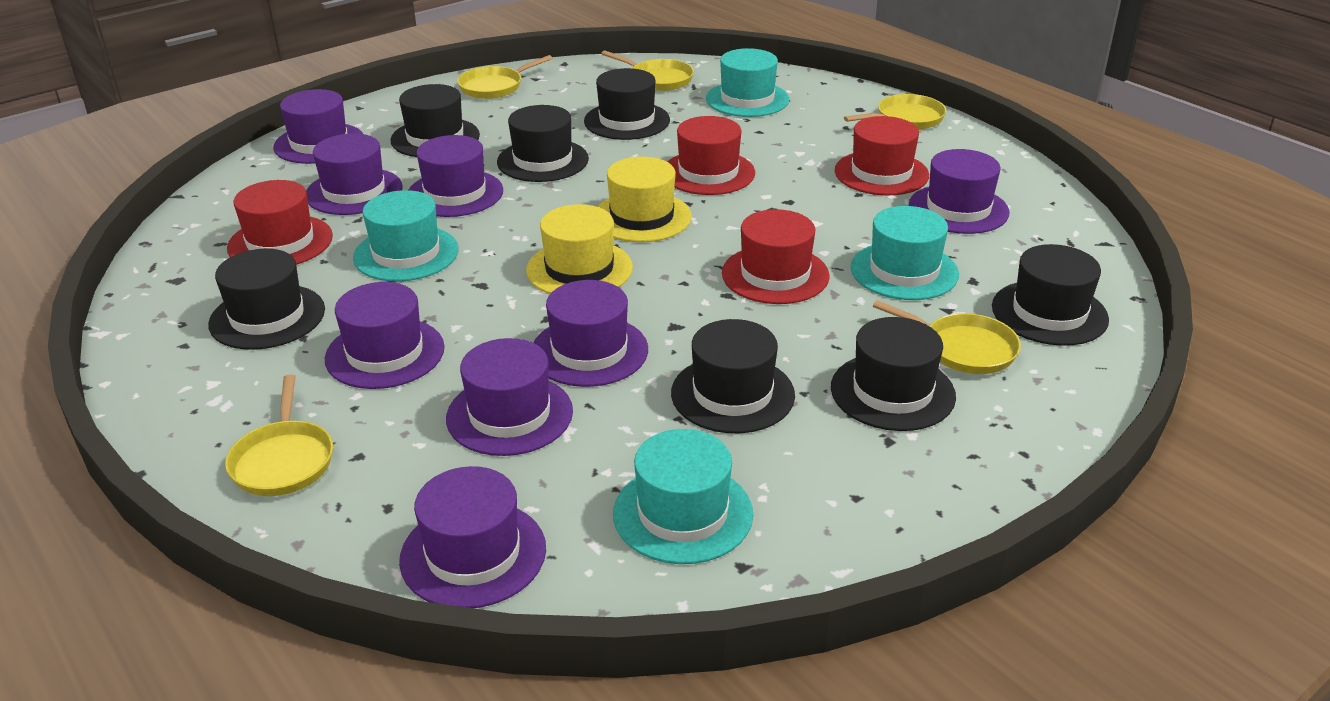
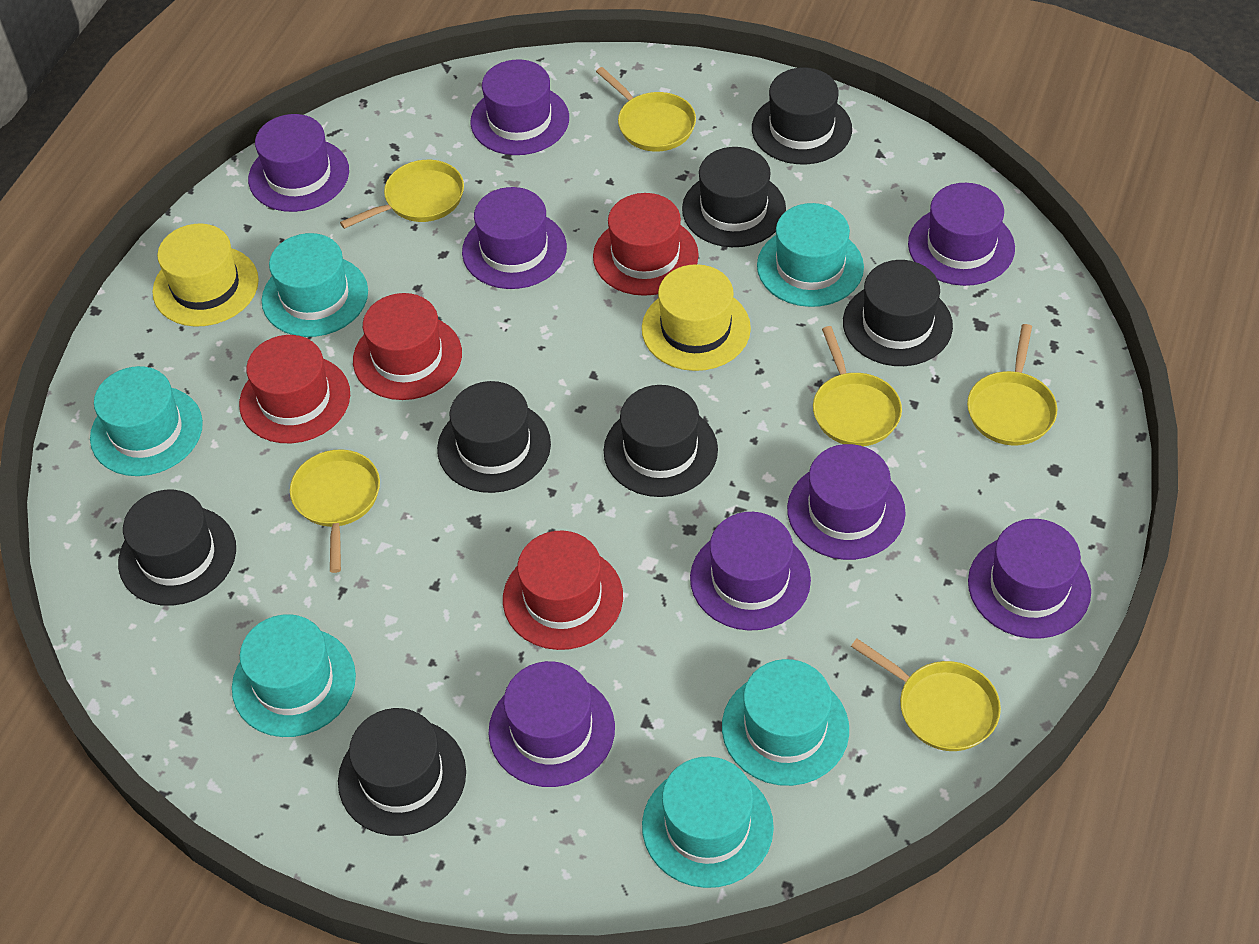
turquoise hat: [353,190,459,281] [613,429,753,564] [706,48,789,117] [850,206,959,300] = 4 -> [90,366,203,476] [232,614,356,737] [262,233,368,337] [642,757,774,888] [722,659,849,786] [757,203,864,307] = 6
yellow pan: [225,375,333,496] [457,55,552,99] [601,50,694,91] [844,94,946,129] [873,300,1021,374] = 5 -> [290,449,380,573] [340,160,464,229] [596,67,696,152] [813,326,902,446] [851,639,1001,751] [967,324,1057,446] = 6

